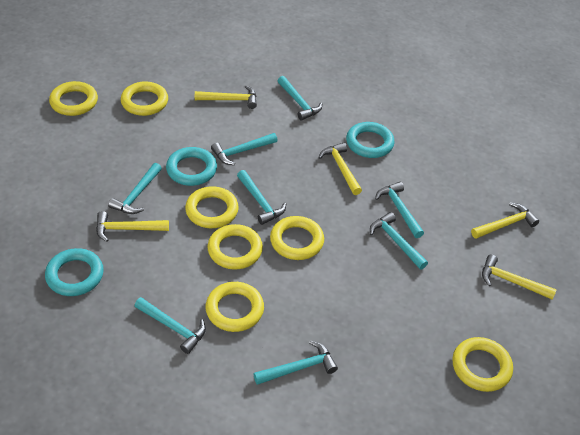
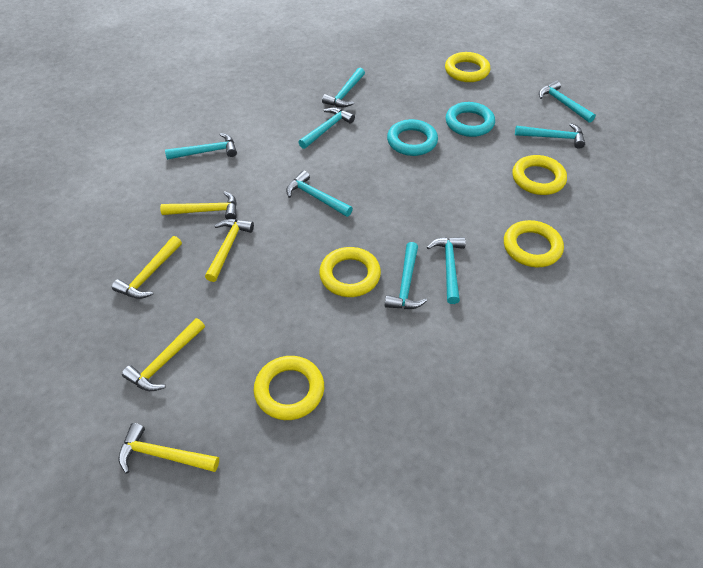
turquoise ring: [45,248,104,296] [166,147,217,186] [346,122,394,158] = 3 -> [387,119,438,156] [446,102,495,137] = 2
yellow ring: [49,81,98,116] [121,81,168,116] [185,186,239,228] [206,282,264,332] [208,224,263,270] [270,216,324,260] [452,337,513,392] = 7 -> [254,356,324,420] [319,247,381,297] [445,52,490,82] [504,220,564,267] [512,155,567,195] = 5

